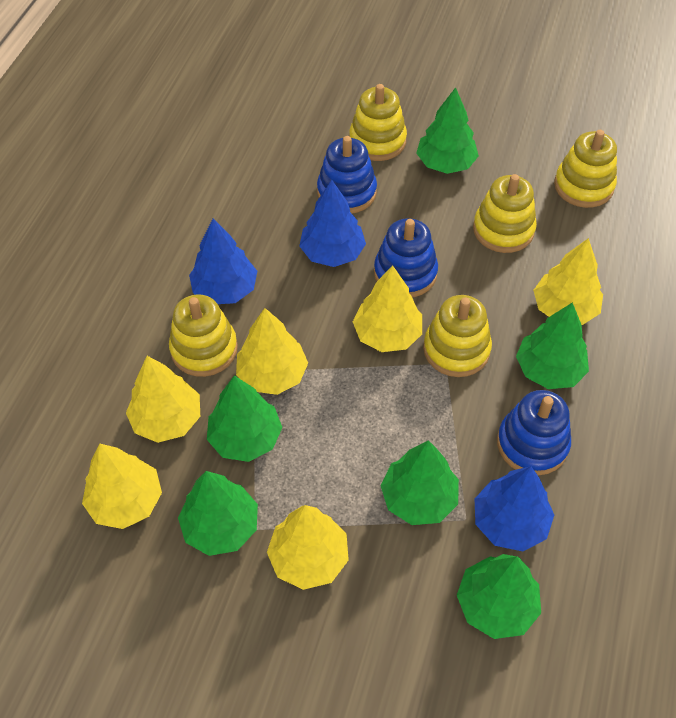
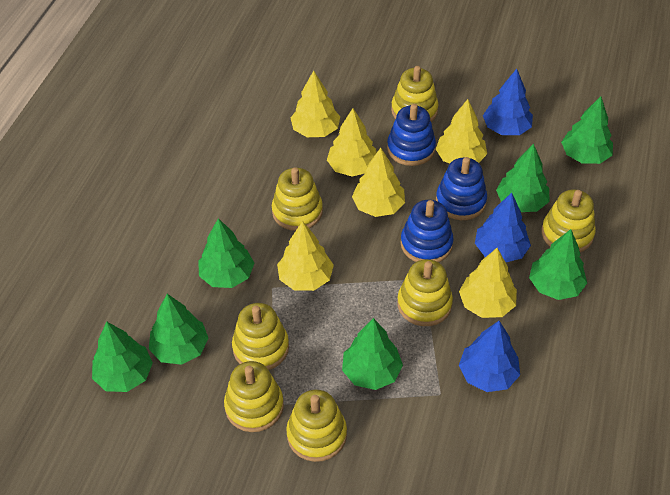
green tree: [178,471,258,556] [207,375,282,462] [381,440,459,525] [416,87,479,174] [457,554,541,639] [516,302,589,389] = 6 -> [92,322,153,392] [149,294,209,365] [198,218,254,288] [342,318,403,390] [496,143,549,212] [529,229,587,300] [561,96,613,164] = 7
yellow stacking toy: [169,295,238,377] [349,84,407,161] [423,295,492,377] [473,174,537,253] [554,130,617,208] = 5 -> [224,361,284,432] [232,303,289,370] [272,167,323,231] [286,389,347,462] [391,66,439,122] [397,259,453,326] [542,190,596,252] = 7

